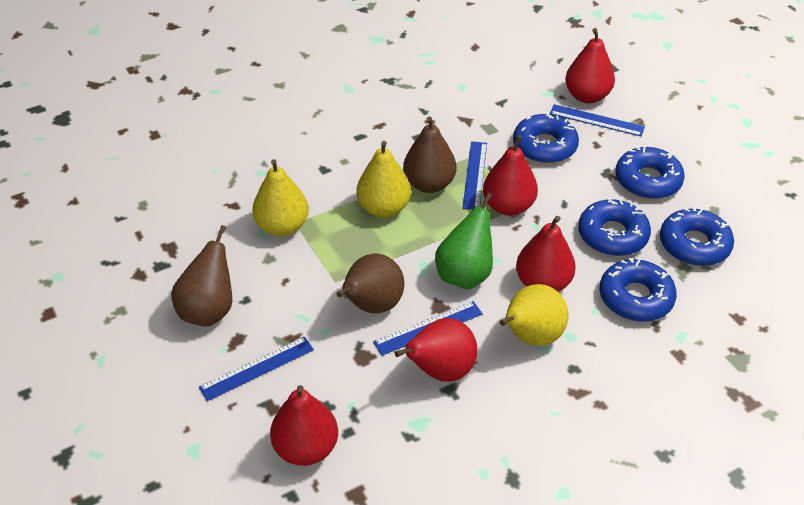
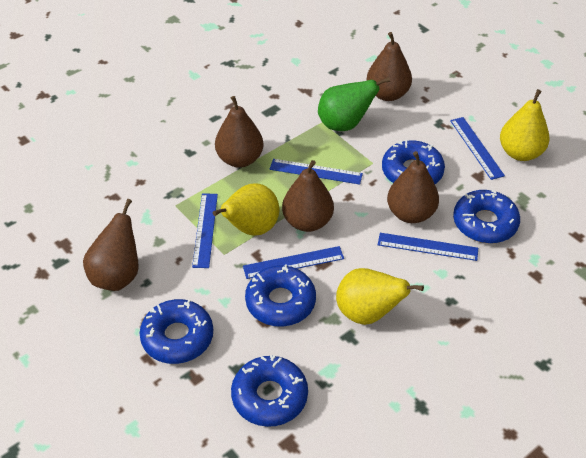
blue ruler: [199,337,314,401] [373,301,483,356] [462,141,487,210] [550,104,645,136] = 4 -> [192,193,218,268] [243,246,344,279] [270,159,363,185] [378,233,478,261] [450,117,505,180] = 5
brown pear: [171,225,232,326] [336,254,405,313] [403,117,456,193] = 3 -> [83,199,139,291] [215,96,264,168] [282,160,334,232] [367,32,412,101] [387,151,439,223] = 5
red pear: [270,385,338,466] [395,318,478,382] [483,135,538,216] [516,216,576,292] [565,28,615,103] = 5 -> none = 0

